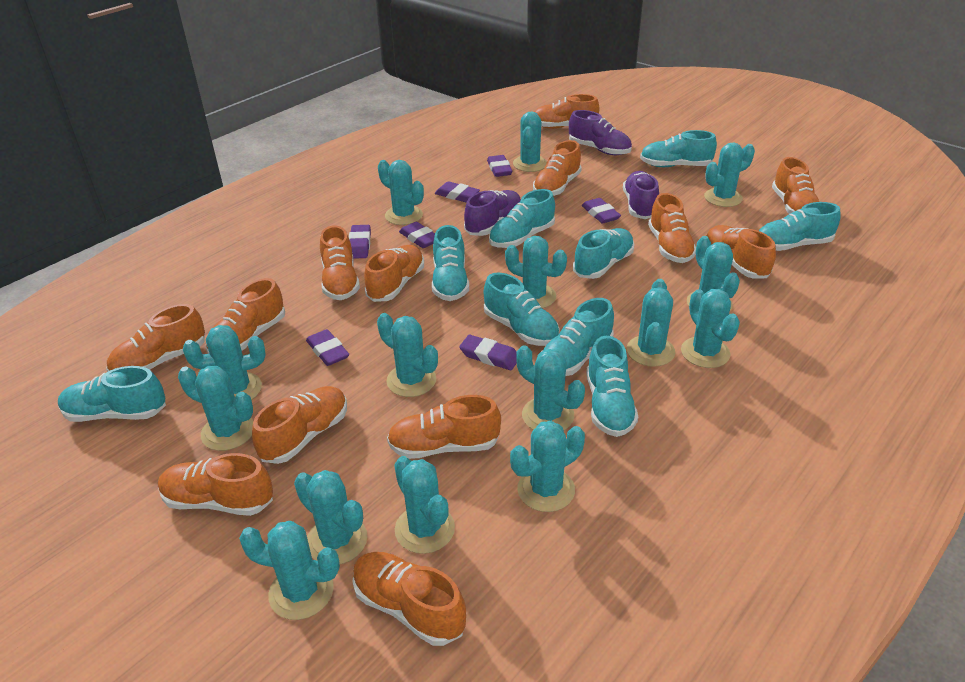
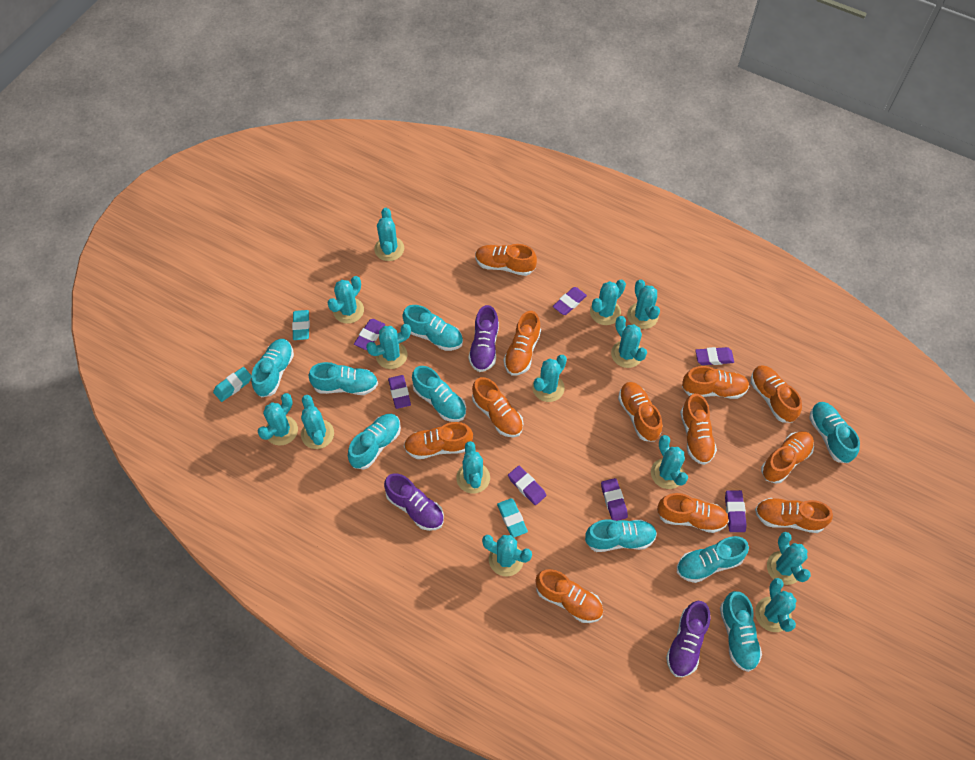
orange shoe: [106,304,205,372] [158,453,273,516] [206,278,285,354] [252,386,347,464] [320,225,360,300] [353,552,466,646] [364,245,424,302] [387,395,501,459] [533,140,582,196] [534,94,599,129] [648,193,696,263] [707,225,776,279] [772,157,819,214] = 13 -> [404,422,473,459] [472,377,523,437] [475,244,537,276] [504,311,541,376] [535,569,603,623] [618,382,663,442] [657,493,729,533] [680,394,717,465] [682,366,749,399] [751,365,802,423] [755,498,833,533] [761,431,814,484] = 12
turquoise cactus: [178,366,253,451] [183,325,266,400] [239,521,340,620] [294,470,367,564] [377,313,438,397] [378,160,424,225] [394,456,455,554] [505,236,567,309] [510,421,585,512] [513,111,547,172] [516,345,585,430] [627,279,675,367] [681,289,740,368] [687,236,740,311] [704,143,755,207] = 15 -> [258,393,298,446] [301,395,334,449] [327,276,364,324] [366,324,411,369] [374,208,404,261] [456,441,490,494] [482,535,532,576] [532,355,567,402] [590,280,626,325] [611,316,647,368] [627,280,660,329] [651,435,688,489] [755,578,797,632] [767,532,811,585] = 14
turquoise eraser: none = 0 -> [213,367,252,402] [292,310,310,340] [497,498,528,538] = 3

